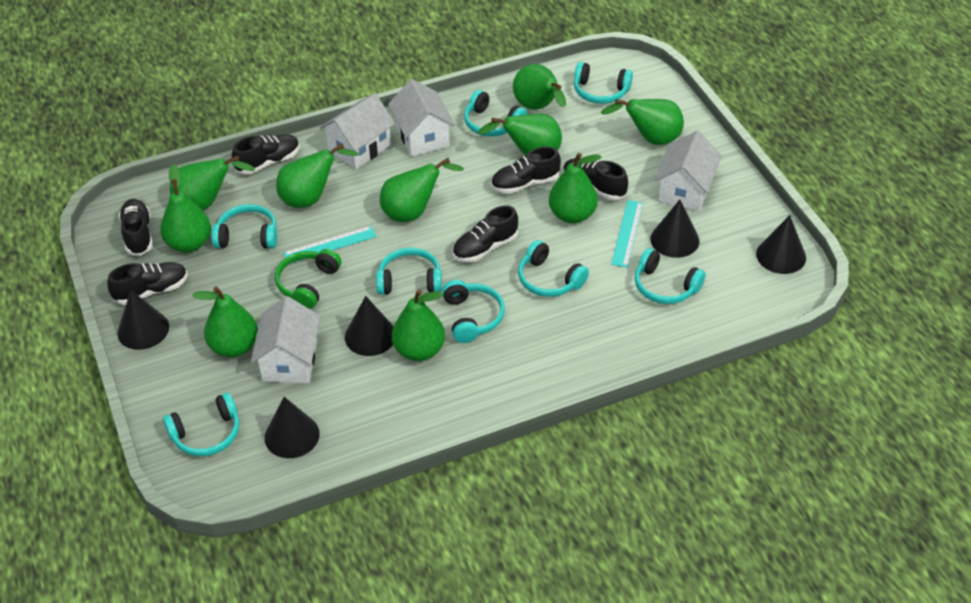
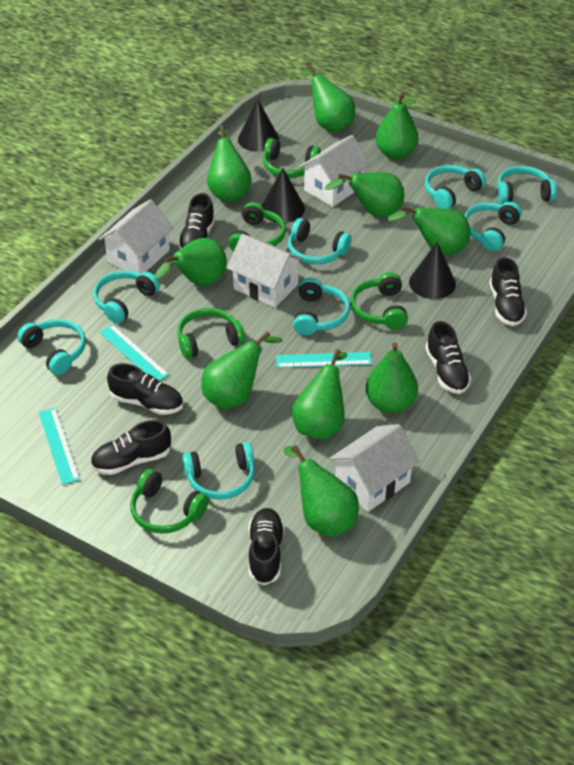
black cone: [117,290,169,350] [265,397,320,458] [345,296,394,356] [651,200,699,258] [756,215,806,274] = 5 -> [238,98,279,152] [262,168,305,223] [409,242,456,299] = 3
green headphones: [275,249,341,309] = 1 -> [130,469,209,534] [177,308,245,359] [228,202,286,251] [263,138,321,178] [351,272,408,330] = 5
turquoise ruler: [283,226,376,263] [611,200,643,268] = 2 -> [38,408,80,485] [99,324,169,381] [276,352,372,368] = 3

